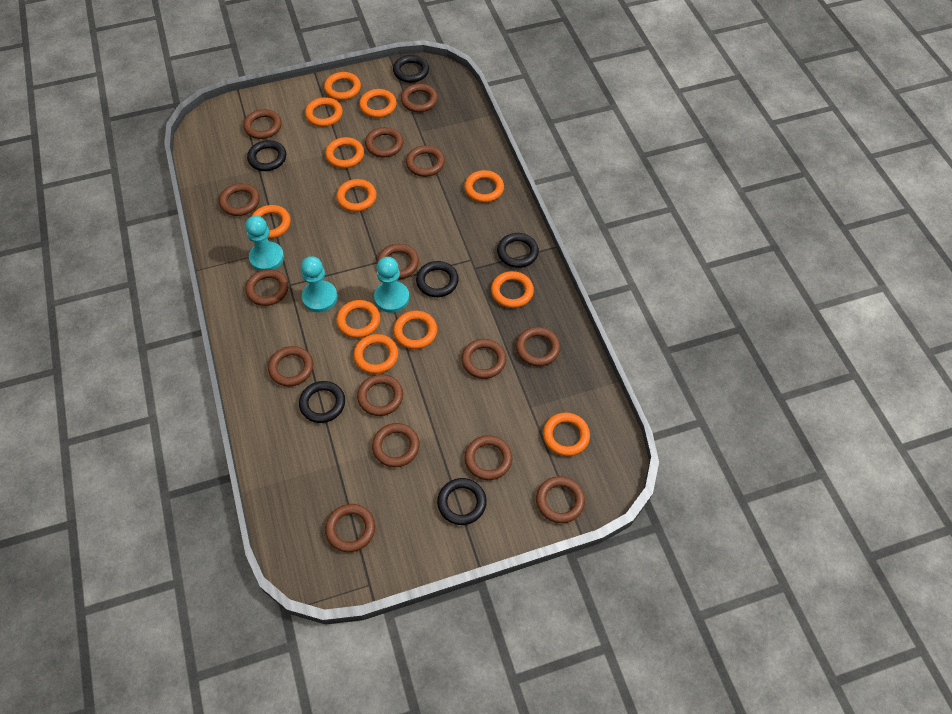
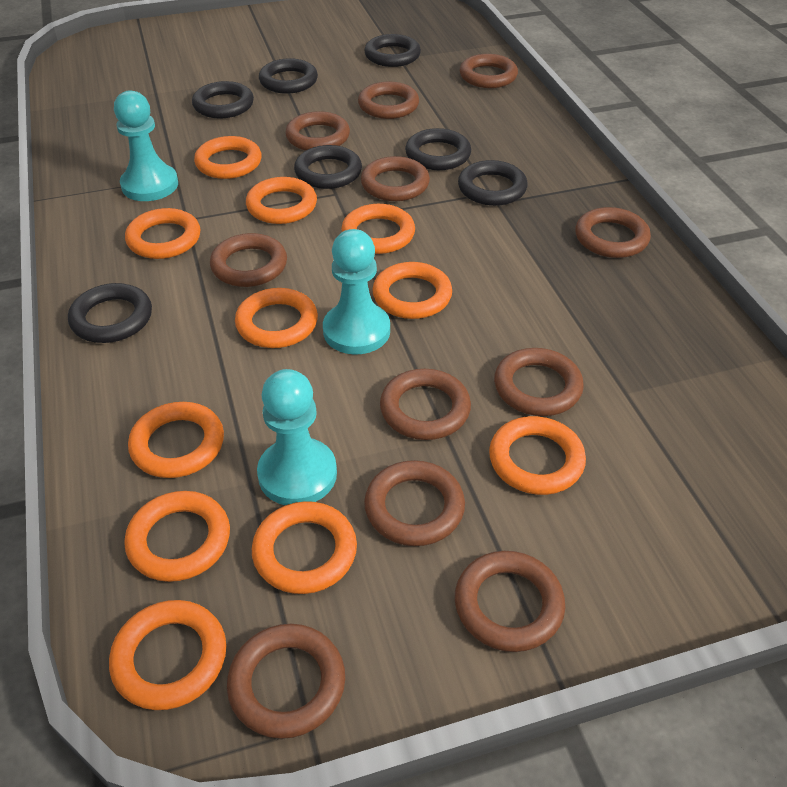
black ring: [247,140,286,171] [299,381,345,423] [393,55,429,83] [416,261,459,297] [437,478,487,525] [497,233,539,268] = 6 -> [68,283,152,343] [192,81,254,118] [259,58,318,94] [294,145,362,189] [364,34,421,67] [405,128,471,170] [458,160,528,206] = 7
brown ring: [219,183,260,216] [243,109,282,139] [245,269,289,306] [268,346,313,387] [325,504,375,552] [357,374,403,416] [365,127,404,157] [372,423,420,467] [377,244,419,279] [401,84,438,112] [406,145,445,177] [461,339,506,379] [464,435,512,480] [516,327,560,366] [536,476,585,523] = 15 -> [210,233,287,287] [227,624,345,739] [286,111,350,151] [358,82,419,119] [361,156,430,201] [364,460,465,546] [380,369,471,440] [455,551,565,652] [460,54,518,88] [494,348,584,416] [575,207,651,258] = 11
orange ring: [251,205,291,239] [305,97,343,127] [324,72,361,100] [325,137,364,168] [336,179,377,212] [336,300,380,338] [354,334,398,374] [359,89,397,118] [393,311,437,349] [464,170,504,203] [491,271,534,308] [543,412,590,456] = 12 -> [109,600,226,710] [124,491,230,582] [125,208,200,259] [128,402,224,478] [194,136,262,179] [235,288,318,348] [246,177,317,224] [252,501,357,594] [341,204,415,254] [372,262,452,319] [489,416,586,495] = 11

